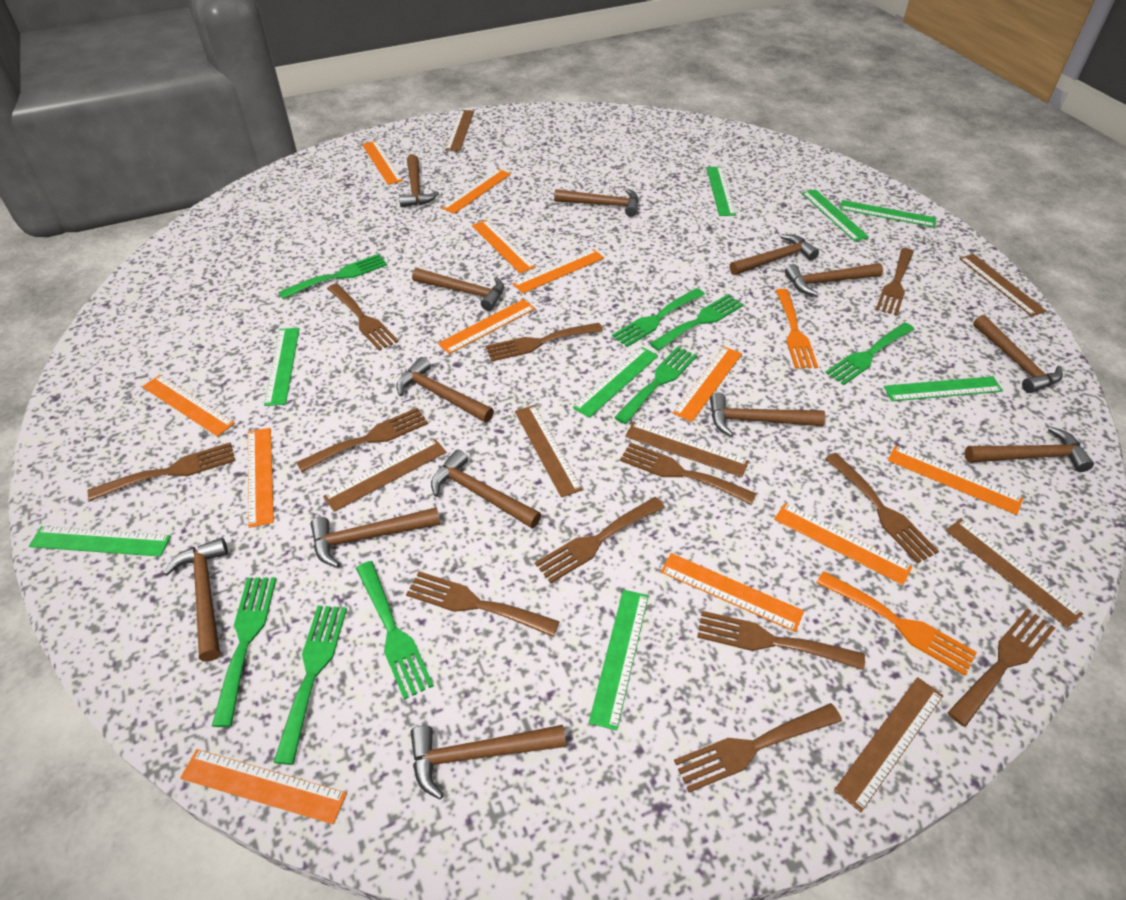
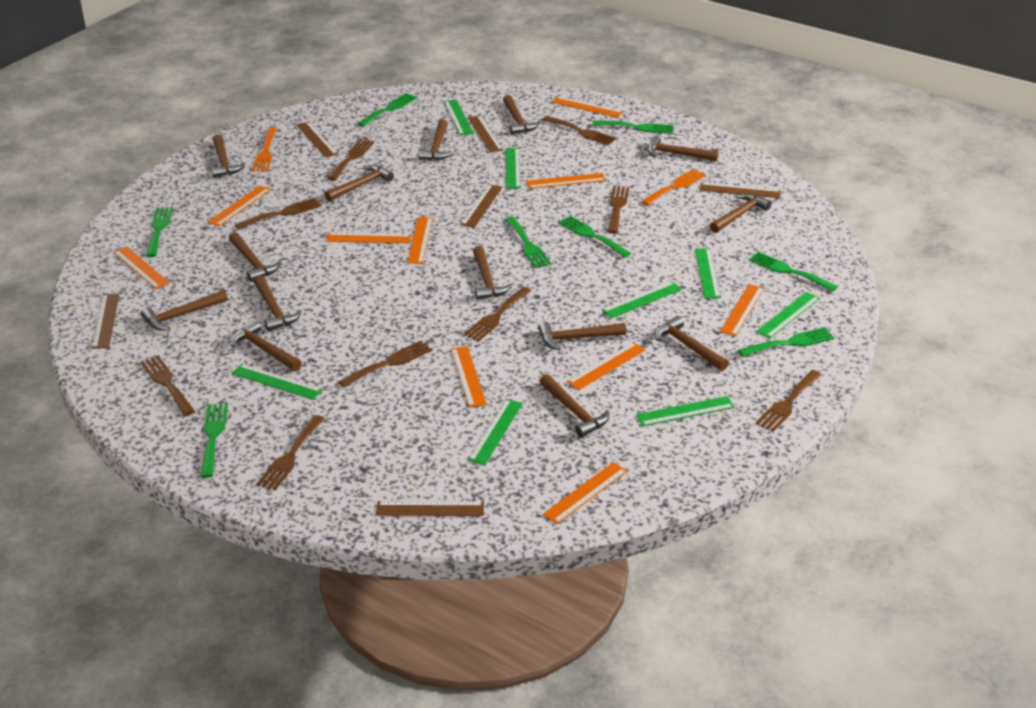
brown fork: [87,442,236,501] [296,408,428,472] [327,283,399,351] [406,571,560,637] [485,323,603,362] [535,497,665,583] [620,443,757,505] [674,703,842,792] [697,611,865,670] [825,453,939,564] [876,248,914,316] [947,608,1055,727] = 12 -> [140,355,195,416] [235,198,322,229] [257,415,325,491] [327,139,374,181] [338,341,432,388] [464,287,531,342] [542,116,616,145] [607,186,629,234] [756,370,822,432] = 9
brown hammer: [163,538,228,661] [310,507,441,567] [396,357,494,423] [399,154,439,207] [411,725,566,800] [412,268,504,311] [431,449,541,528] [554,188,639,217] [710,392,825,437] [729,234,819,275] [785,263,883,296] [965,426,1094,472] [973,315,1063,393] = 13 -> [141,290,228,331] [211,135,245,178] [229,232,281,282] [231,320,302,371] [254,276,302,331] [324,165,394,202] [418,119,453,160] [473,246,513,300] [503,95,540,135] [538,322,626,350] [540,374,609,437] [647,135,719,161] [655,316,729,371] [710,193,771,233] = 14
brown ruler: [323,438,447,512] [445,110,474,151] [515,405,583,497] [625,422,749,477] [834,677,943,812] [945,519,1083,628] [959,254,1046,317] = 7 -> [92,294,119,349] [297,122,338,158] [376,501,484,516] [461,184,502,228] [468,115,503,153] [700,182,781,198] = 6
orange ruler: [142,375,235,437] [180,749,347,824] [248,428,274,528] [362,141,403,185] [438,299,535,354] [442,169,511,214] [472,220,535,273] [513,249,604,294] [661,553,804,632] [673,346,742,422] [774,503,912,585] [888,446,1023,515] = 12 -> [113,246,170,289] [208,186,271,227] [326,232,411,243] [407,217,433,264] [451,346,487,407] [526,173,606,189] [543,462,627,524] [552,96,623,118] [567,342,646,390] [720,284,764,336] = 10

